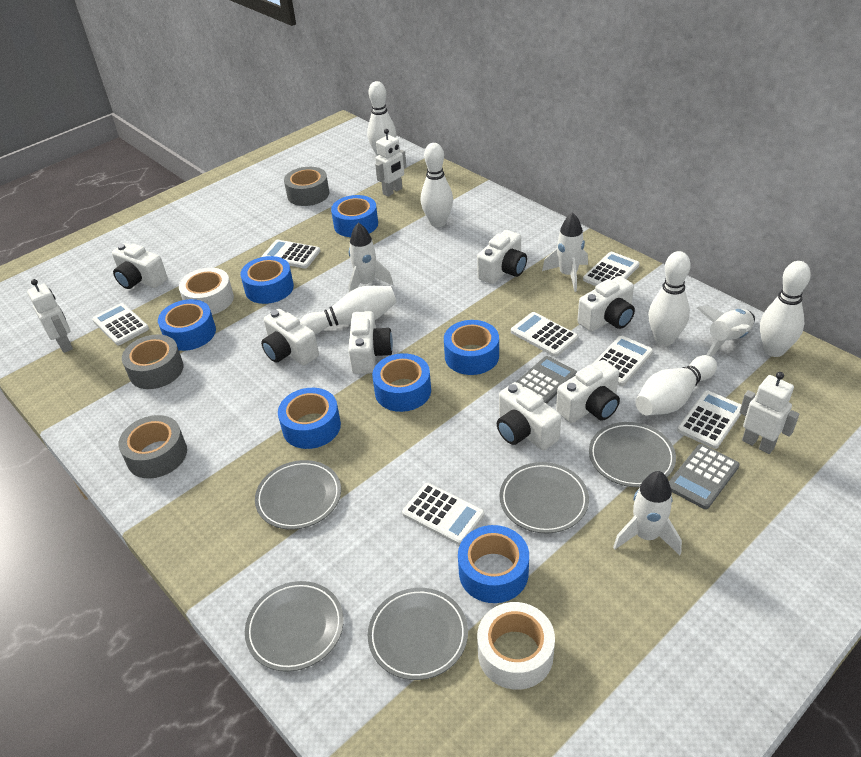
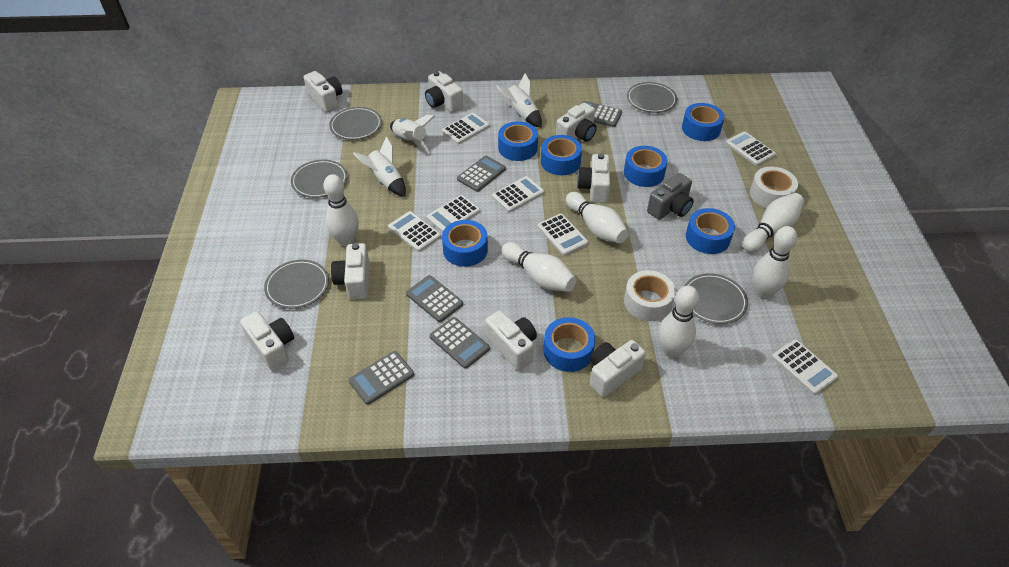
grey calculator: [516,356,577,404] [669,444,740,509] = 2 -> [349,351,414,405] [406,275,463,322] [430,317,490,368] [457,156,506,192] [582,101,622,127] = 5
grey camera: none = 0 -> [647,173,694,220] = 1
grey tape: [119,415,187,479] [122,334,184,389] [284,167,329,206] = 3 -> none = 0
white camera: [112,243,168,289] [261,309,319,366] [348,311,393,374] [477,230,527,284] [497,382,561,450] [556,360,620,423] [577,276,635,332] = 7 -> [240,311,294,371] [304,71,342,112] [331,243,369,300] [425,71,463,112] [485,311,537,370] [556,103,597,142] [577,153,610,203] [590,340,646,397] = 8
white robot: [27,279,73,353] [375,129,406,197] [739,372,799,454] = 3 -> none = 0
white rocket: [348,222,393,292] [542,212,588,292] [613,471,682,555] [697,305,755,356] = 4 -> [353,136,406,197] [390,115,435,154] [496,73,542,128] = 3

